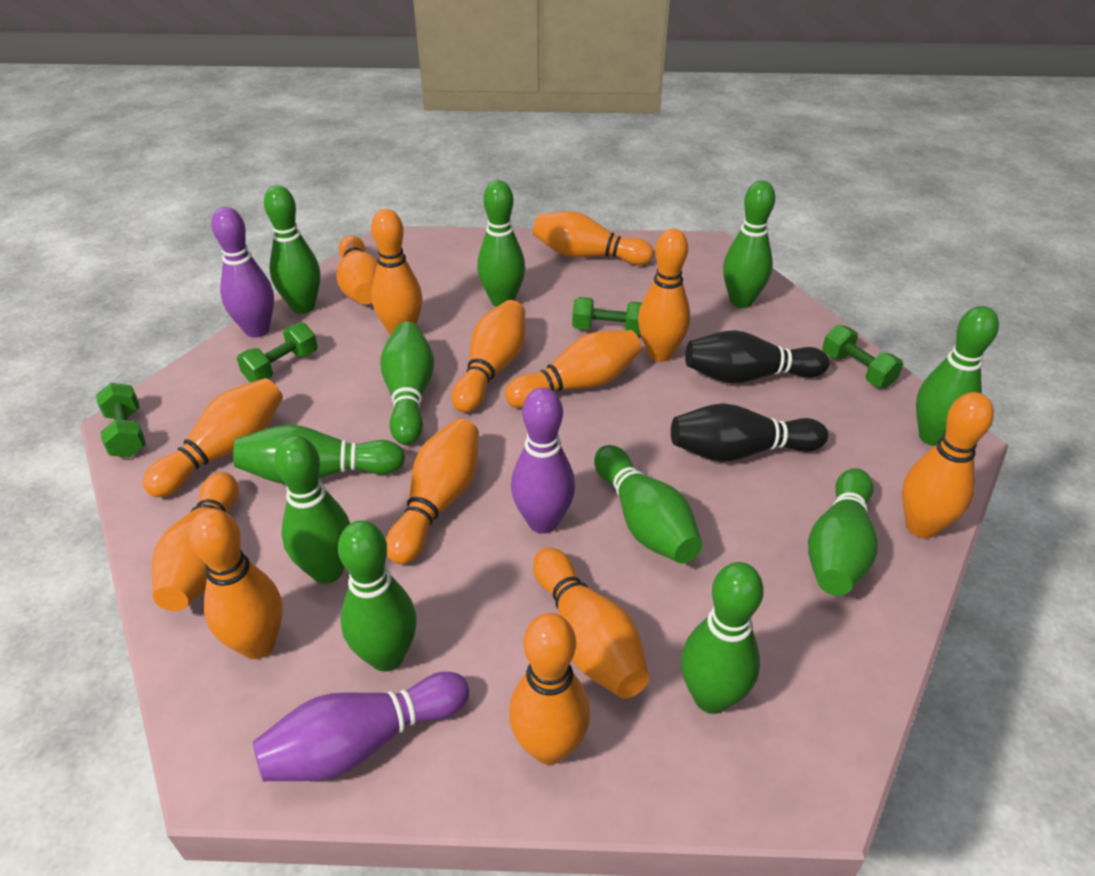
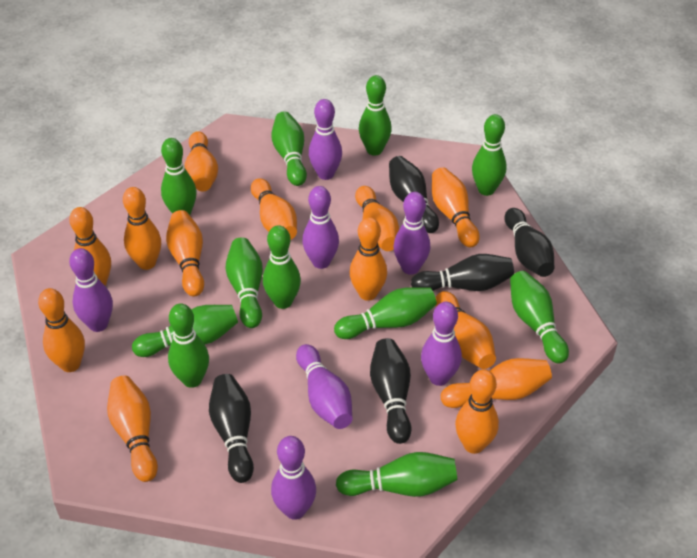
black bowling pin: [671,403,828,462] [685,330,829,383] = 2 -> [209,374,254,483] [370,338,411,444] [389,156,439,233] [411,254,514,291] [504,208,555,277] = 5
green dumbbell: [96,383,146,458] [237,323,318,383] [572,297,642,334] [822,325,903,388] = 4 -> none = 0
purple bowling pin: [211,207,274,338] [253,672,469,781] [511,388,575,534] = 3 -> [69,248,113,332] [271,436,316,520] [296,344,352,429] [302,186,339,269] [309,99,342,180] [393,192,430,275] [421,302,462,386] = 7

